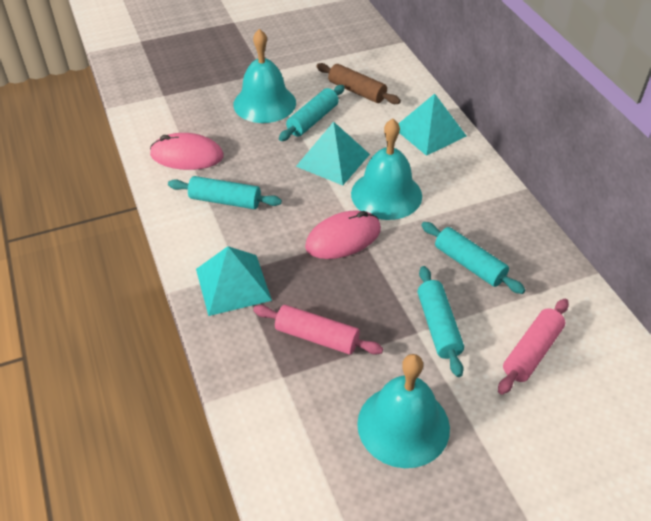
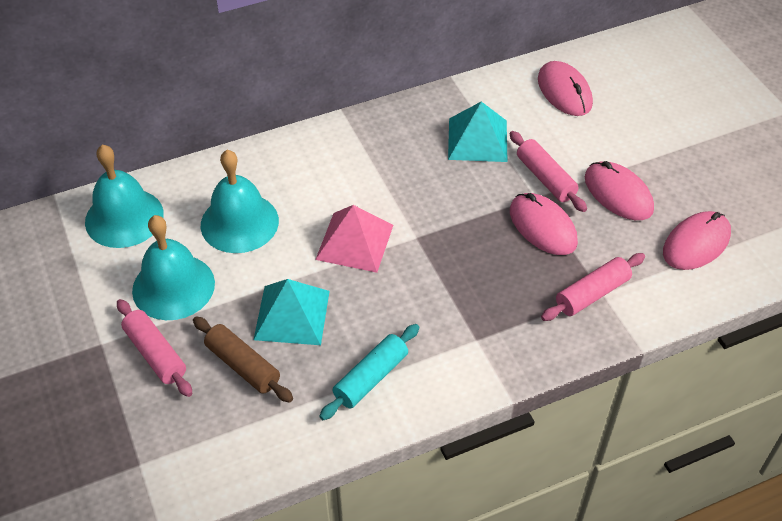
pink mouse: [150,133,224,170] [305,210,381,259] = 2 -> [510,193,578,255] [538,61,593,116] [585,161,654,220] [663,211,731,270] = 4
pink pyramid: none = 0 -> [315,205,393,273] = 1
pink rolling pin: [253,305,383,355] [498,299,569,395] = 2 -> [117,299,192,397] [510,131,587,212] [541,253,645,321] = 3
turquoise pyramid: [196,246,272,316] [296,122,370,185] [398,94,466,156] = 3 -> [254,279,330,345] [448,102,508,162] = 2
turquoise rolling pin: [168,176,282,209] [279,85,345,141] [418,266,464,377] [421,222,525,294] = 4 -> [319,324,419,420] = 1

